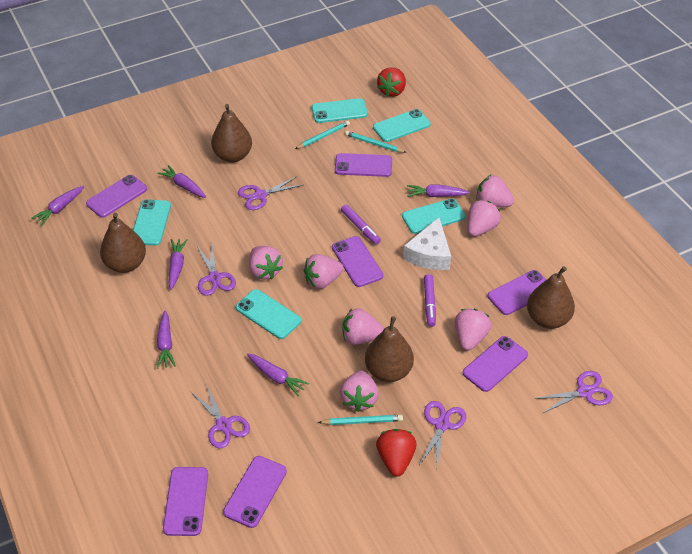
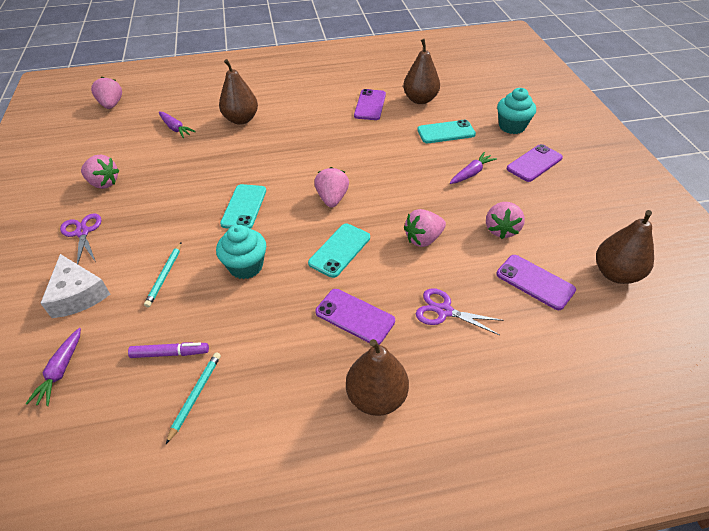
pink strawberry: [249,246,283,280] [304,254,344,289] [340,371,379,412] [342,308,384,345] [455,309,491,351] [468,200,501,236] [476,175,514,207] = 7 -> [81,155,120,189] [91,77,122,109] [314,167,349,208] [404,209,446,247] [486,202,525,239] = 5
purple carrot: [31,186,84,226] [157,165,206,198] [157,311,176,369] [168,239,188,290] [247,354,309,396] [407,185,470,197] = 6 -> [25,328,81,406] [159,112,196,138] [450,152,497,184] = 3
purple marker: [341,205,381,245] [424,274,436,327] = 2 -> [128,342,209,358] = 1
purple phone: [86,175,147,218] [163,467,208,536] [223,456,287,528] [332,236,383,287] [335,153,392,177] [463,336,528,392] [488,270,547,315] = 7 -> [315,289,395,345] [354,89,386,120] [496,255,576,310] [507,144,563,182] = 4
purple scissors: [190,384,250,449] [197,243,236,296] [238,177,303,210] [419,401,466,468] [534,371,613,413] = 5 -> [60,214,102,264] [416,288,504,335] = 2
red strawberry: [376,429,417,476] [377,67,406,97] = 2 -> none = 0
turquoise cupcake: none = 0 -> [216,225,266,279] [497,88,536,134] = 2
turquoise pencil: [295,120,350,149] [318,415,403,425] [345,131,407,153] = 3 -> [144,243,181,307] [166,353,221,444] = 2
turquoise phone: [133,199,171,246] [236,289,301,339] [312,98,368,123] [373,109,431,142] [402,198,466,234] = 5 -> [220,184,266,229] [308,224,370,278] [417,120,476,143] = 3

